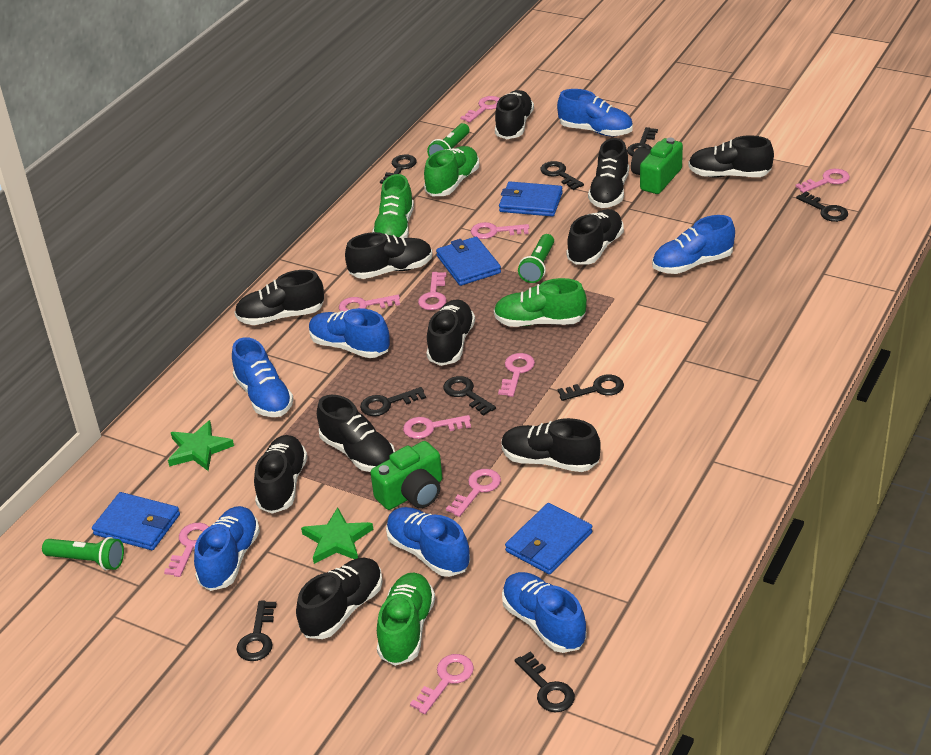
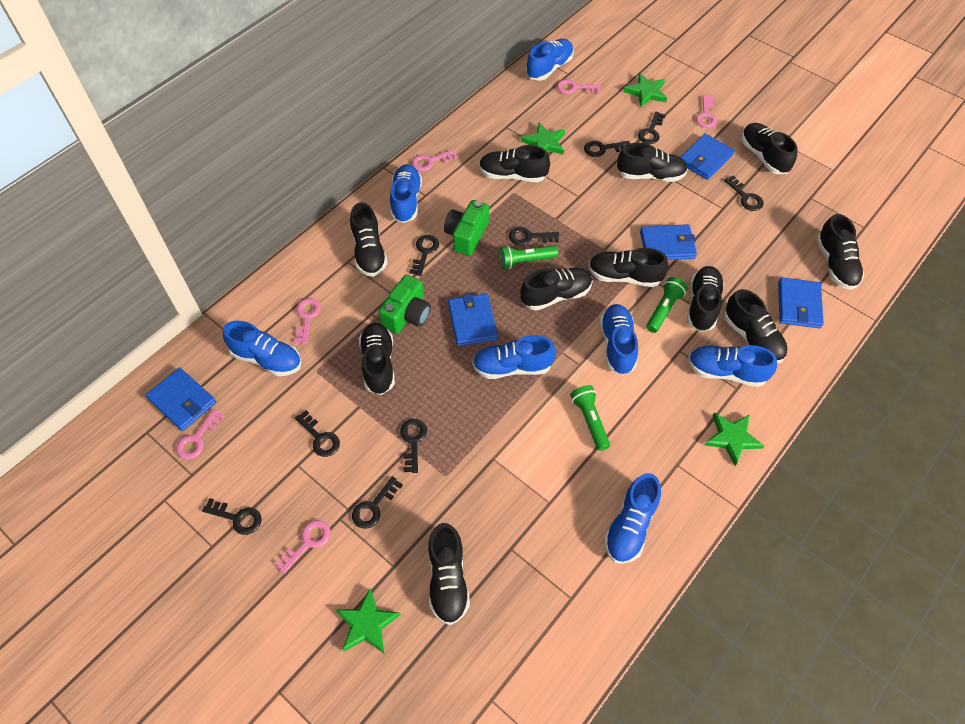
blue wallet: [92,492,180,550] [436,237,501,286] [499,182,563,217] [505,503,593,575] = 4 -> [146,368,216,431] [448,293,498,346] [640,224,697,260] [681,134,735,180] [778,277,824,328] = 5
green shoe: [372,174,414,238] [377,573,435,666] [424,146,479,196] [494,278,587,327] = 4 -> none = 0
green star: [168,420,234,471] [301,507,373,564] = 2 -> [336,588,401,653] [521,122,565,155] [624,73,667,107] [705,413,765,466] = 4
pink key: [164,523,209,577] [339,295,400,311] [403,415,471,439] [410,654,474,714] [418,272,447,310] [446,469,501,517] [460,96,500,123] [471,222,529,239] [498,353,535,397] [795,169,850,193] = 10 -> [176,409,224,459] [275,520,330,574] [294,298,321,344] [411,149,458,171] [557,79,601,94] [696,95,717,128] = 6

